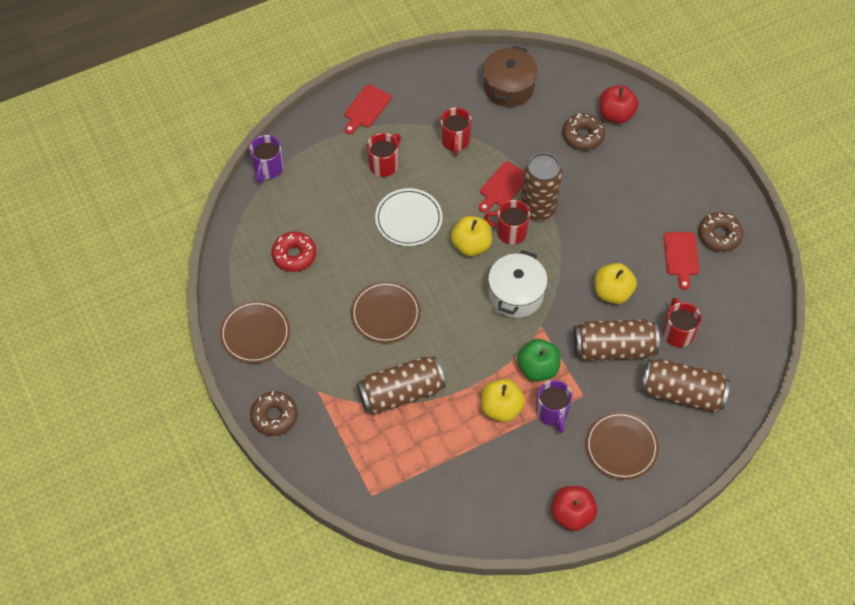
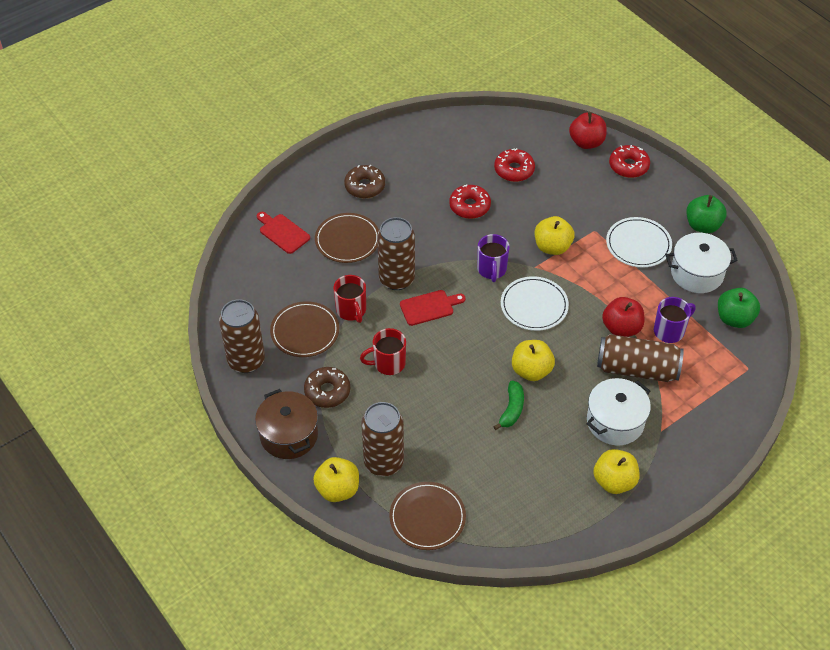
brown donut: [250,391,298,436] [563,113,605,150] [699,212,743,252] = 3 -> [304,367,350,408] [344,164,385,198] = 2
green apple: [517,339,561,381] = 1 -> [686,195,727,233] [718,288,760,328] = 2
green banana: none = 0 -> [493,380,524,430] = 1
red cutting board: [345,84,391,134] [479,161,524,213] [664,232,699,290] = 3 -> [257,212,310,254] [400,290,466,326] = 2
red donut: [272,232,316,272] = 1 -> [449,184,491,219] [494,148,535,182] [609,145,650,178] = 3
red mug: [367,133,401,177] [440,107,472,155] [484,200,530,244] [663,297,701,347] = 4 -> [334,275,366,323] [360,328,406,375] = 2
white plate: [375,188,442,246] = 1 -> [501,276,569,331] [606,217,672,267] = 2
white pot: [488,250,548,318] = 1 -> [587,378,651,445] [666,233,738,293] = 2
yellow apple: [451,216,492,256] [481,379,525,422] [595,263,637,304] = 3 -> [313,457,359,502] [512,340,555,381] [535,216,574,255] [593,449,639,494] = 4

